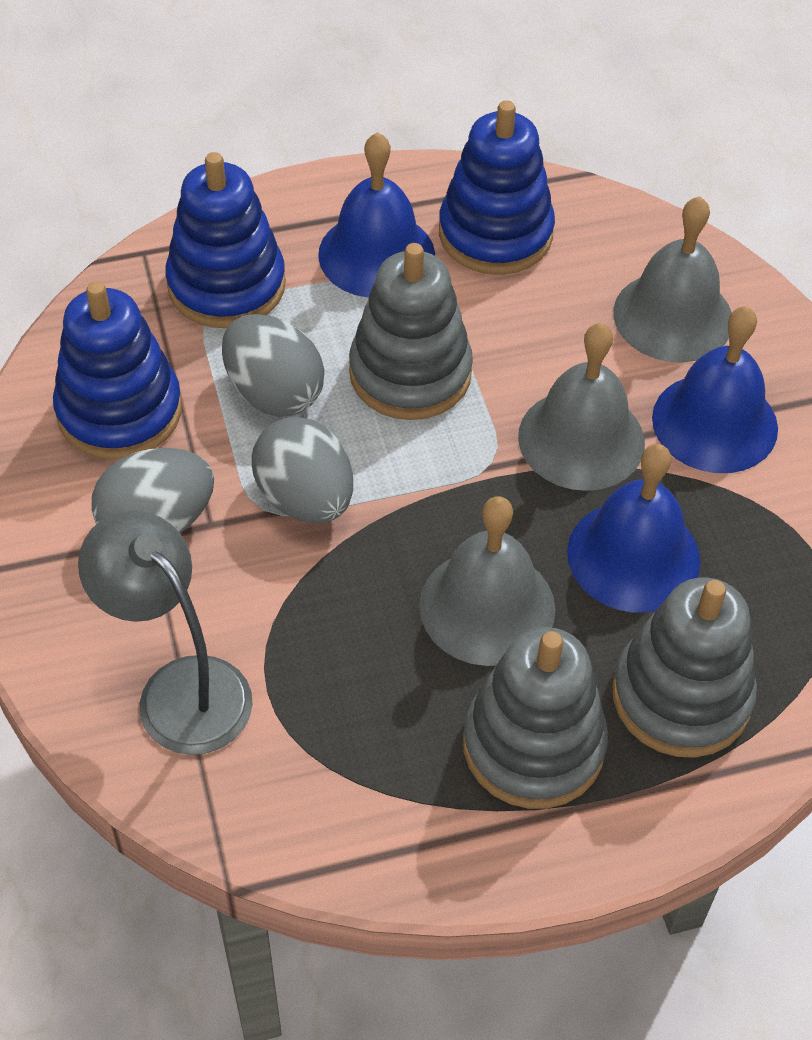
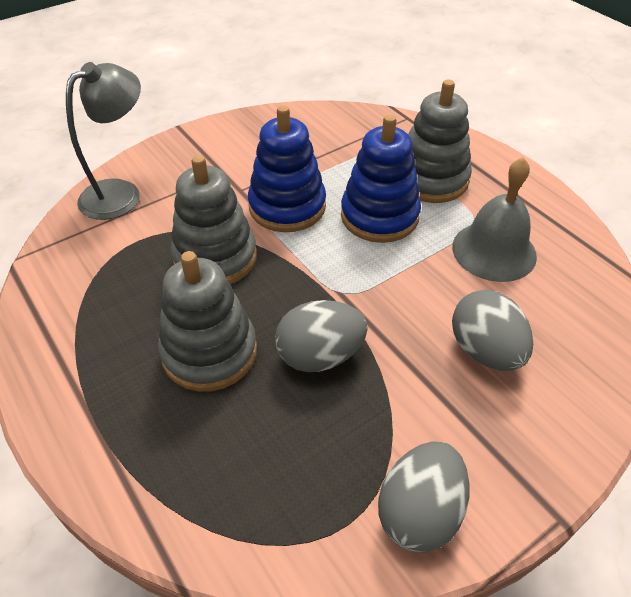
blue bell: [318,132,435,298] [567,444,700,612] [652,306,778,473] = 3 -> none = 0
blue stacking toy: [53,281,182,460] [165,152,286,328] [439,100,555,275] = 3 -> [248,105,326,232] [341,115,421,243] = 2
grey bell: [419,496,555,666] [518,323,645,491] [613,196,732,363] = 3 -> [452,157,537,282] = 1

